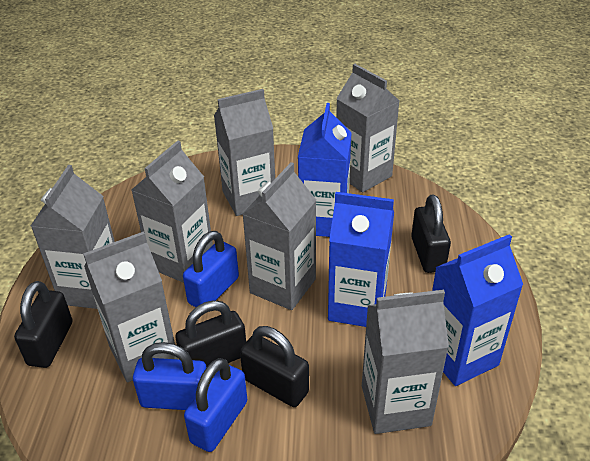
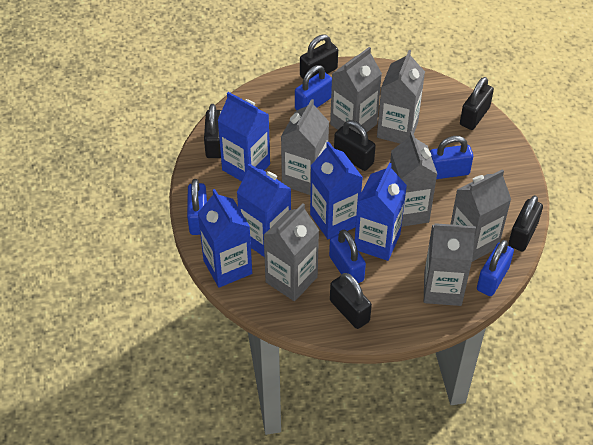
black padlock: [14,281,73,368] [175,301,246,367] [240,326,309,407] [411,195,451,273] = 4 -> [204,104,221,158] [300,34,338,79] [330,273,372,329] [334,120,376,171] [460,77,494,130] [508,195,543,251] = 6
blue carton: [298,103,352,237] [328,192,394,327] [432,234,523,386] = 3 -> [198,189,252,288] [217,92,270,181] [237,163,291,257] [310,142,363,239] [355,163,407,261] = 5
blue padlock: [133,342,207,410] [183,231,239,307] [184,358,247,452] = 3 -> [187,179,207,235] [295,65,332,110] [329,230,366,283] [430,136,473,179] [477,240,514,296] = 5

